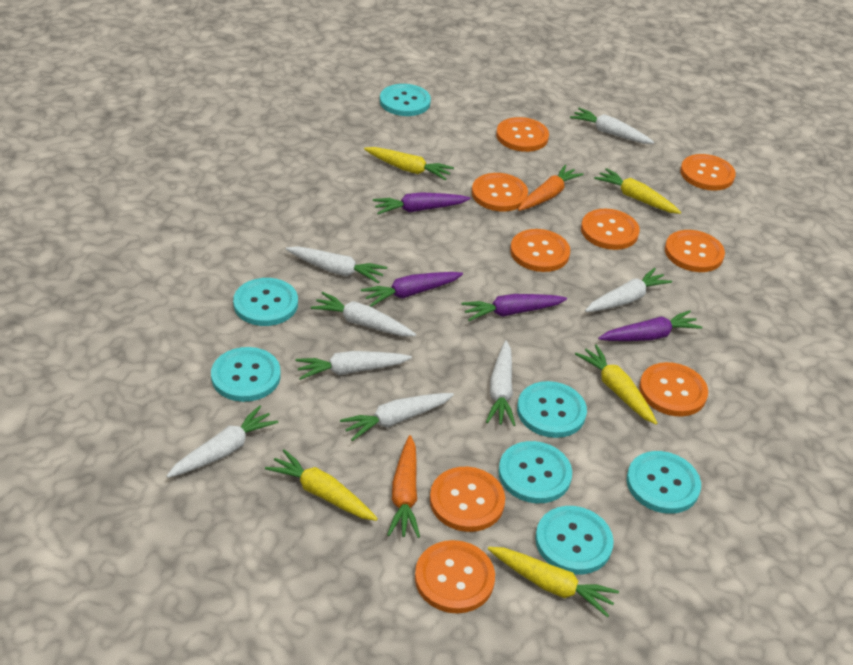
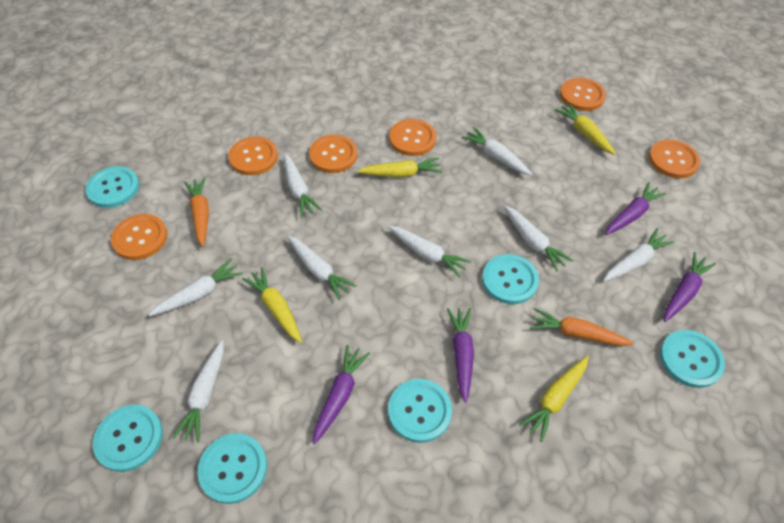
orange button: [415,540,495,613] [430,467,505,532] [472,173,528,211] [496,117,549,152] [510,229,570,272] [581,209,640,250] [639,362,708,417] [665,230,725,272] [680,154,736,191] = 9 -> [111,214,168,260] [228,137,278,175] [309,135,358,173] [389,119,436,156] [560,78,606,111] [649,139,700,178] = 6
turquoise button: [211,347,281,402] [233,278,298,326] [380,84,431,116] [498,441,572,503] [517,381,587,438] [535,506,614,574] [626,451,701,514] = 7 -> [85,166,139,208] [93,405,163,472] [198,433,267,504] [388,379,452,443] [482,254,539,304] [660,330,725,388] = 6
yellow carrot: [265,449,378,521] [364,147,454,180] [488,547,619,617] [575,344,657,424] [594,168,681,214] = 5 -> [242,267,302,343] [357,157,442,178] [519,356,589,442] [555,103,616,155] = 4

